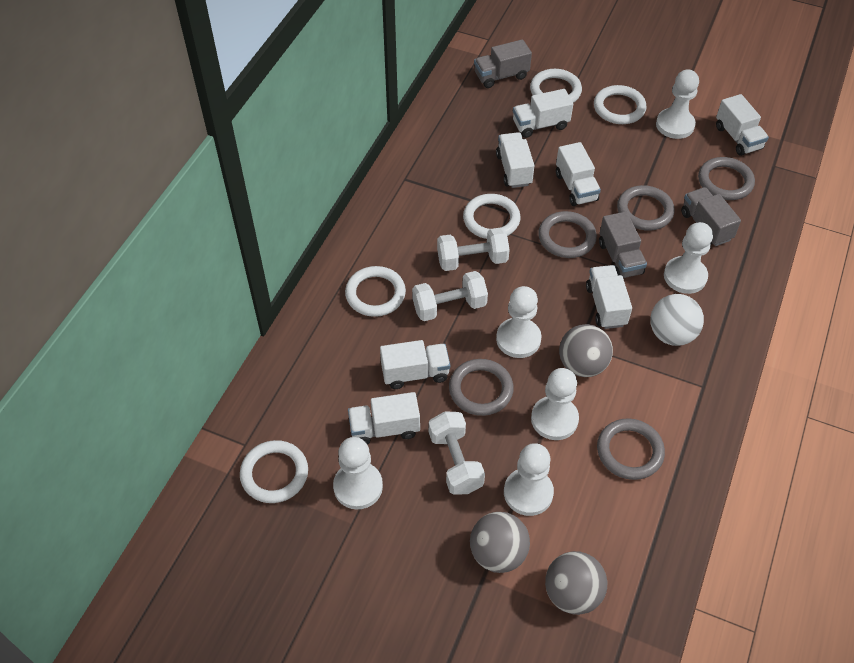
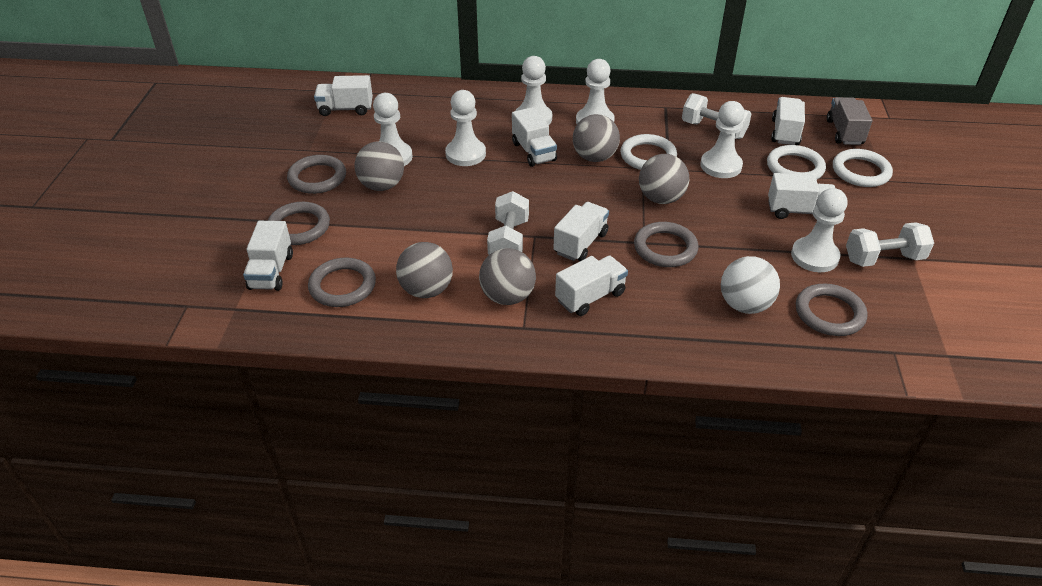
grey ball: [470,512,530,573] [545,551,607,615] [559,324,613,377] = 3 -> [355,141,404,191] [396,242,453,298] [479,248,536,305] [573,114,620,162] [639,154,689,204] = 5
grey truck: [474,39,532,88] [599,212,647,278] [681,187,741,246] = 3 -> [827,97,872,145] = 1
white ring: [240,440,308,503] [345,266,406,317] [463,194,520,239] [530,69,582,103] [594,85,647,124] = 5 -> [620,134,677,170] [767,145,826,179] [833,149,893,187] = 3

